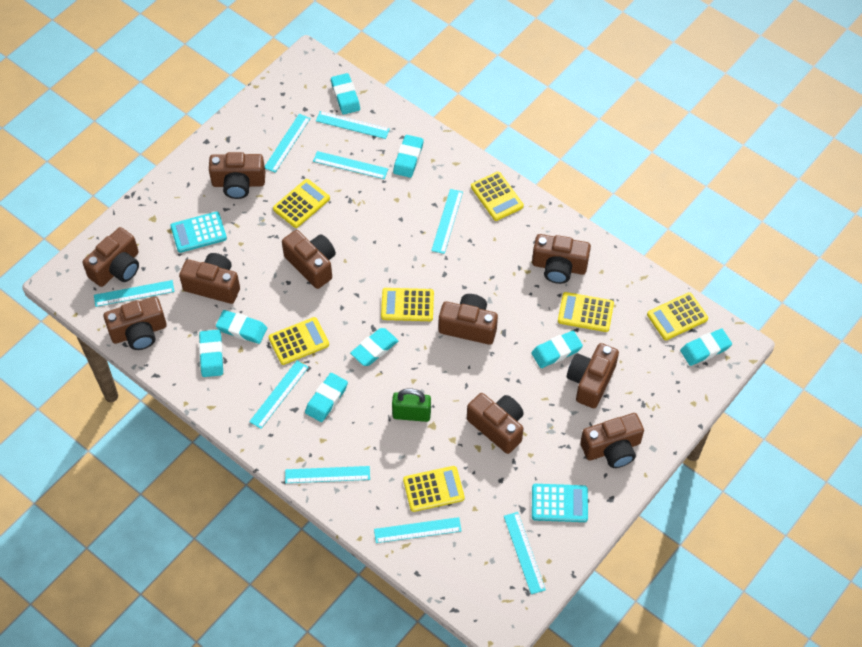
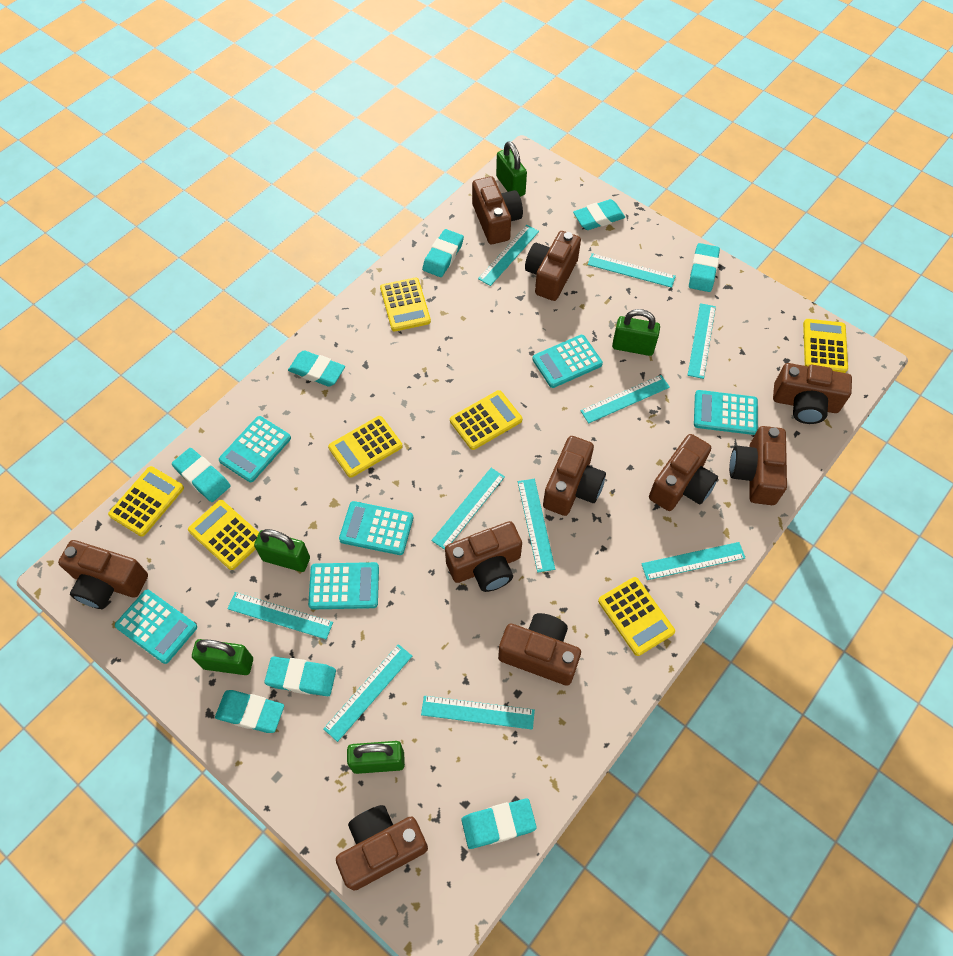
green padlock: [392,388,431,422] = 1 -> [192,639,253,675] [254,529,310,572] [347,741,405,774] [496,141,527,197] [612,309,660,356] = 5
turquoise calculator: [170,212,227,253] [532,484,588,522] = 2 -> [115,590,197,664] [219,416,291,482] [308,562,379,609] [339,501,413,555] [532,335,603,388] [694,390,758,435] = 6
turquoise ruler: [94,280,175,307] [249,361,309,429] [265,114,311,173] [285,466,370,483] [313,151,388,179] [316,111,390,139] [374,517,462,543] [431,189,463,254] [504,512,546,594] = 9 -> [227,592,333,639] [323,644,412,742] [421,696,535,730] [431,468,505,550] [478,225,539,286] [518,479,555,573] [580,375,670,423] [588,253,676,288] [641,542,745,580] [688,303,716,379] = 10

